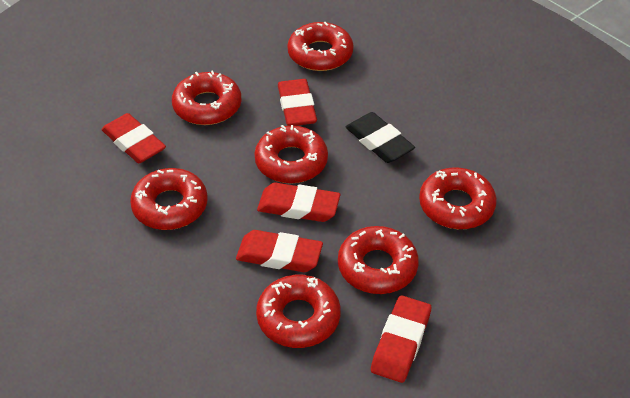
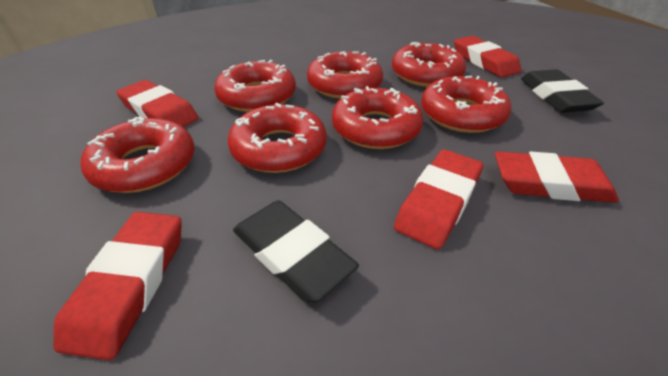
black eraser: [346,112,415,163] = 1 -> [233,200,359,302] [521,69,604,113] = 2

